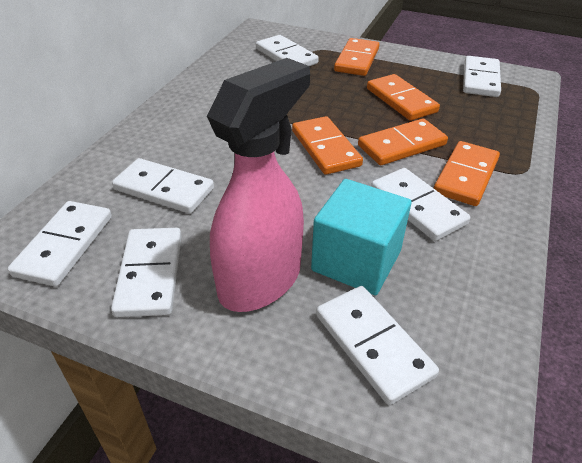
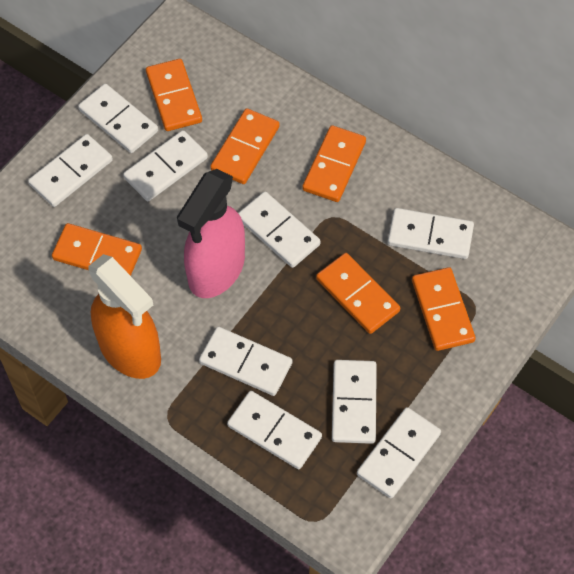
orange domino: [292,116,363,175] [334,38,380,76] [358,118,448,165] [367,74,440,121] [434,141,500,206] = 5 -> [52,223,142,276] [146,59,202,131] [210,108,280,184] [302,126,366,202] [316,253,400,334] [412,267,476,351] = 6
orange spray bottle: none = 0 -> [88,254,161,379] = 1
turquoise cube: [311,179,412,295] = 1 -> none = 0
white domino: [8,201,112,286] [111,228,182,317] [112,158,214,214] [256,35,319,66] [316,286,439,405] [371,168,470,241] [463,56,501,97] = 7 -> [28,134,113,207] [78,84,158,153] [123,130,208,201] [199,327,292,396] [227,391,322,469] [238,191,321,268] [332,360,377,444] [357,407,441,498] [388,208,474,259] = 9

